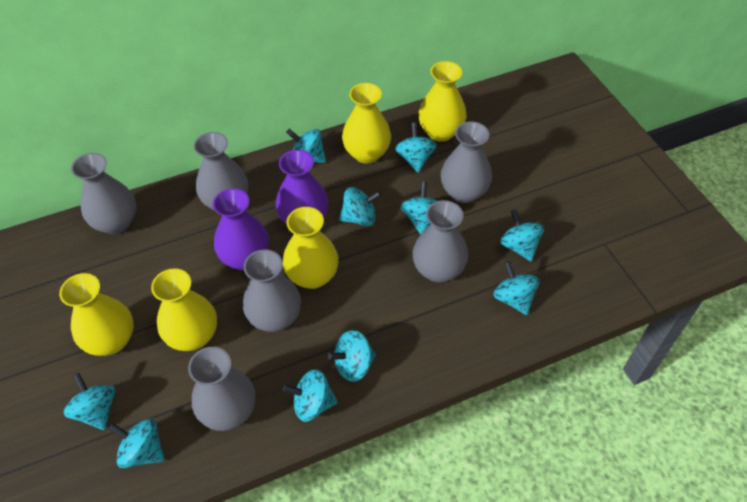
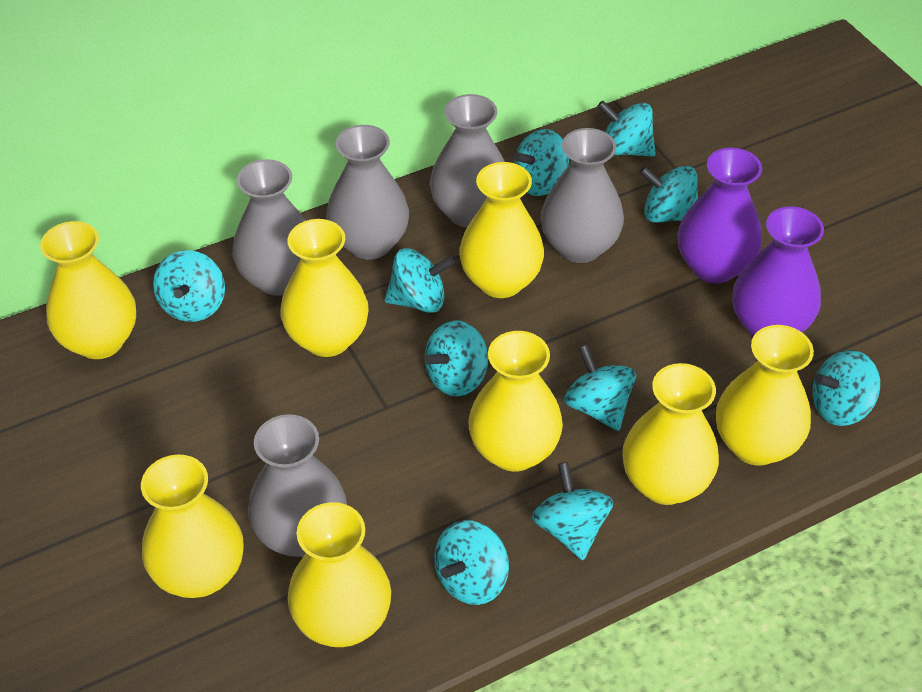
grey vase: [71,153,136,234] [188,347,255,431] [193,132,248,210] [243,249,301,332] [412,200,468,283] [441,121,492,203] = 6 -> [233,159,306,296] [248,414,347,557] [326,125,409,260] [430,94,505,228] [541,128,624,263] = 5
yellow vase: [59,273,134,356] [151,268,217,351] [283,207,339,289] [342,83,391,164] [418,61,467,142] = 5 -> [40,221,136,359] [141,454,244,598] [280,219,369,357] [287,502,391,647] [459,162,544,298] [468,331,563,472] [623,363,719,505] [716,325,814,466] = 8

